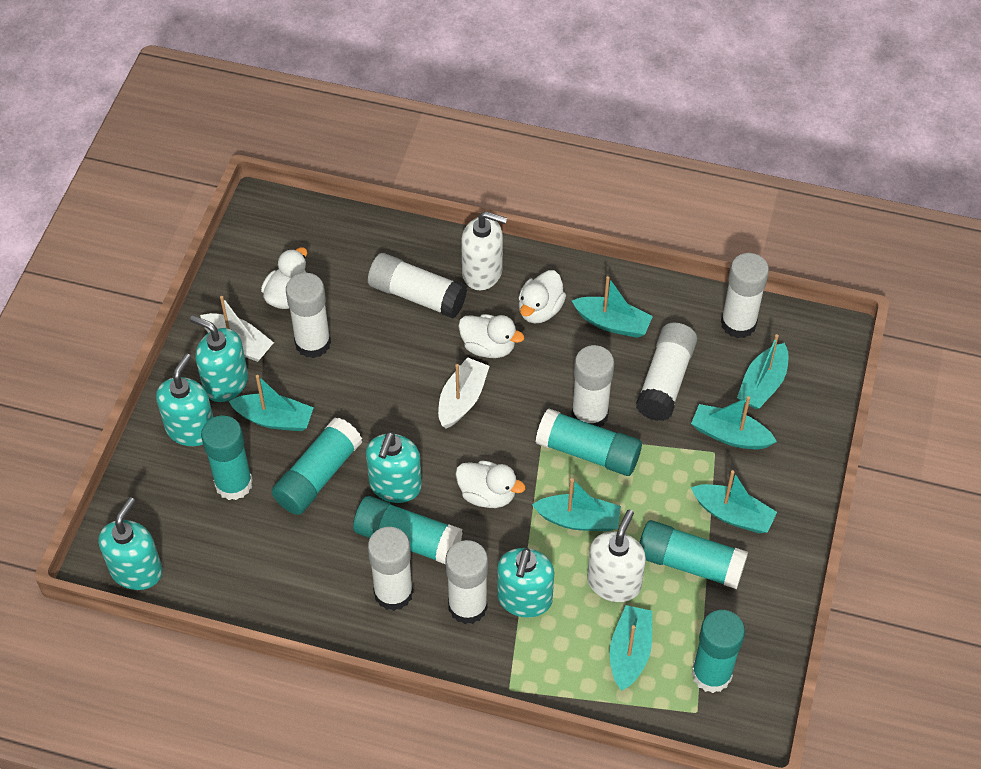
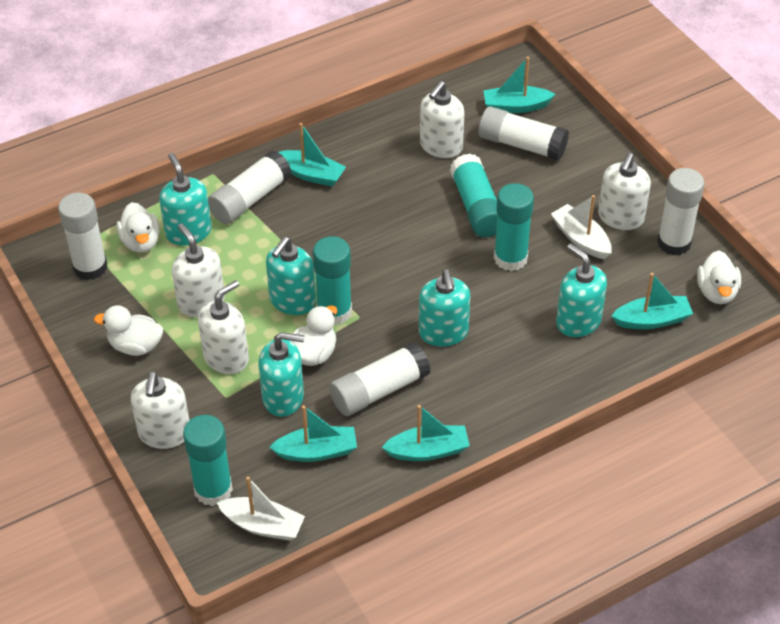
turquoise boat: [229,375,314,431] [532,478,621,531] [572,276,653,338] [610,605,652,691] [691,396,777,449] [691,470,777,533] [737,334,788,409] = 7 -> [269,406,357,462] [278,123,346,187] [382,405,470,461] [483,57,556,113] [611,273,693,329] = 5
turquoise glue stick: [201,415,253,500] [271,418,362,515] [353,496,463,564] [536,409,642,476] [639,520,748,589] [692,610,745,693] = 6 -> [183,415,233,506] [313,236,352,325] [450,154,497,237] [494,183,534,271] = 4
white glue stick: [286,273,331,358] [368,253,467,318] [368,527,413,611] [445,540,488,624] [571,345,614,427] [636,323,697,421] [721,253,769,338] = 7 -> [58,193,107,281] [208,150,292,224] [329,342,431,416] [479,106,569,160] [657,168,704,255] = 5
white soap dispenser: [461,211,507,290] [587,510,646,602] = 2 -> [131,371,190,449] [172,223,225,317] [198,280,249,374] [420,81,465,158] [598,153,651,230] = 5

